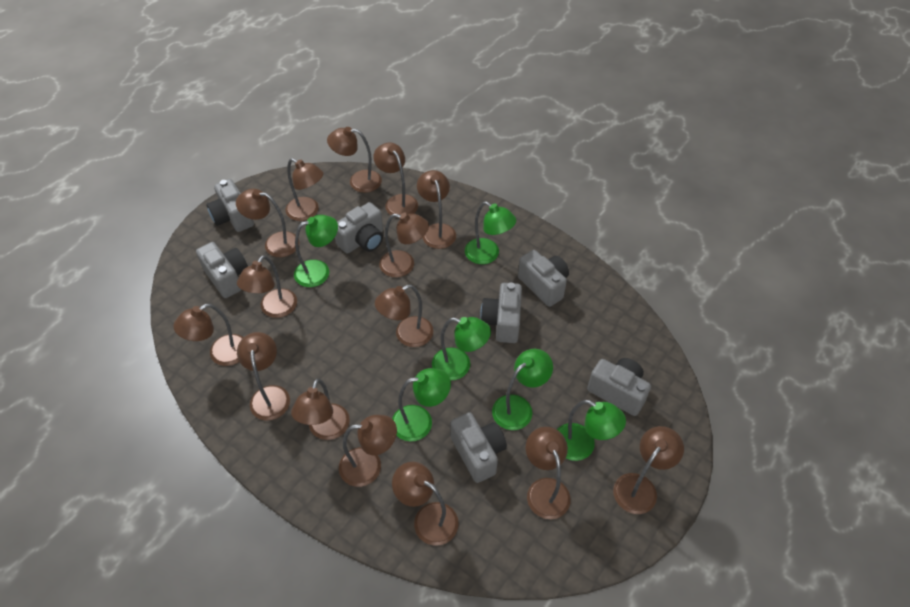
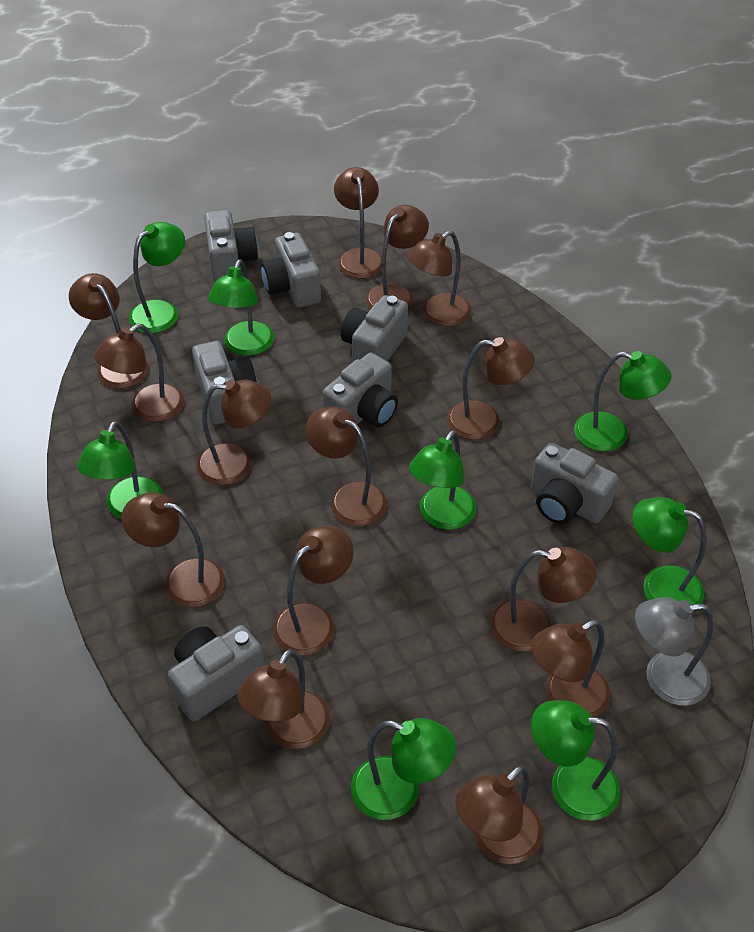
brown lamp: [173,304,244,366] [236,189,299,257] [237,255,297,318] [237,332,290,421] [285,158,323,221] [291,379,350,440] [327,127,382,193] [339,415,397,487] [373,142,418,218] [375,284,433,347] [379,213,429,277] [392,462,459,546] [417,170,456,249] [526,427,570,519] [613,426,684,514] = 15 -> [69,273,149,389] [94,324,184,422] [121,492,225,607] [197,380,271,485] [237,649,330,749] [273,525,354,656] [305,406,387,526] [334,167,382,279] [366,205,429,310] [407,231,472,327] [447,337,535,440] [455,765,543,864] [490,547,597,652] [531,620,610,717] = 14
green lamp: [294,215,338,287] [392,368,451,442] [432,317,491,381] [465,201,516,264] [492,349,553,430] [557,400,626,461] = 6 -> [77,421,163,519] [129,222,185,333] [208,260,274,356] [351,718,456,820] [409,430,476,530] [531,700,620,821] [574,351,672,452] [632,497,707,605] = 8
grey lamp: none = 0 -> [635,597,713,706] = 1

